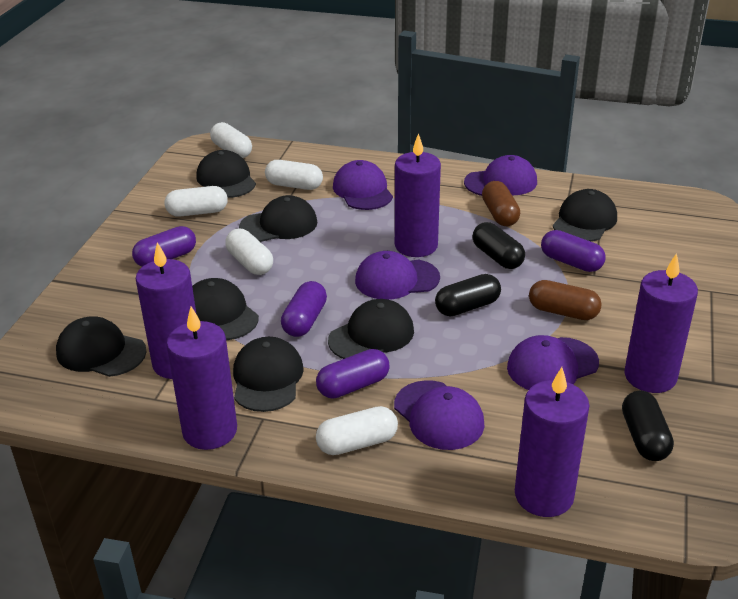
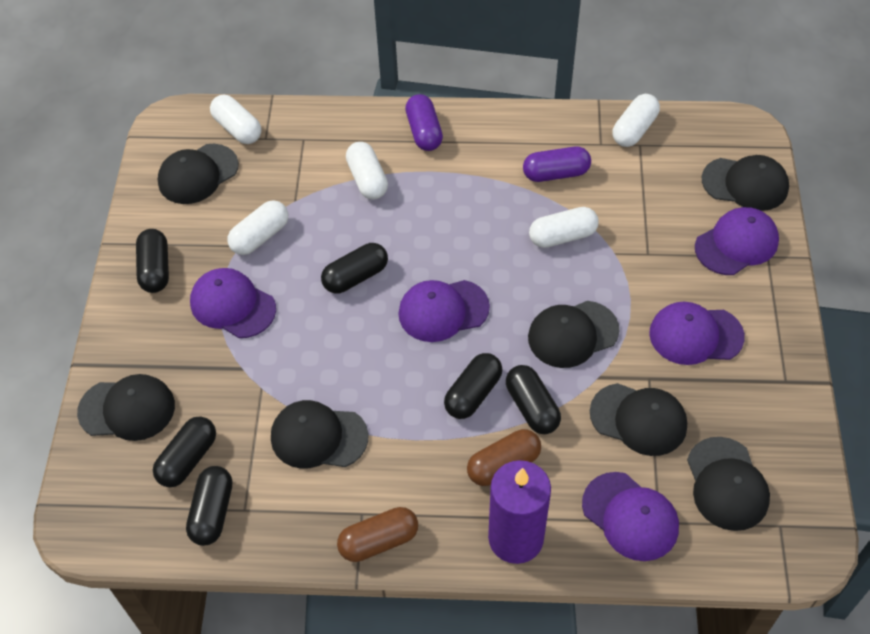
black capsule: [435,274,501,317] [472,222,525,269] [622,391,674,461] = 3 -> [136,229,169,293] [153,417,216,487] [186,466,232,546] [321,243,388,294] [444,353,502,419] [506,365,561,434] = 6
purple candle: [136,242,196,379] [166,307,237,450] [395,133,441,257] [515,367,590,517] [624,253,698,393] = 5 -> [488,460,551,564] = 1
purple capsule: [132,226,196,267] [281,281,327,337] [316,349,390,399] [541,230,605,272] = 4 -> [405,94,443,151] [523,147,591,182] = 2

